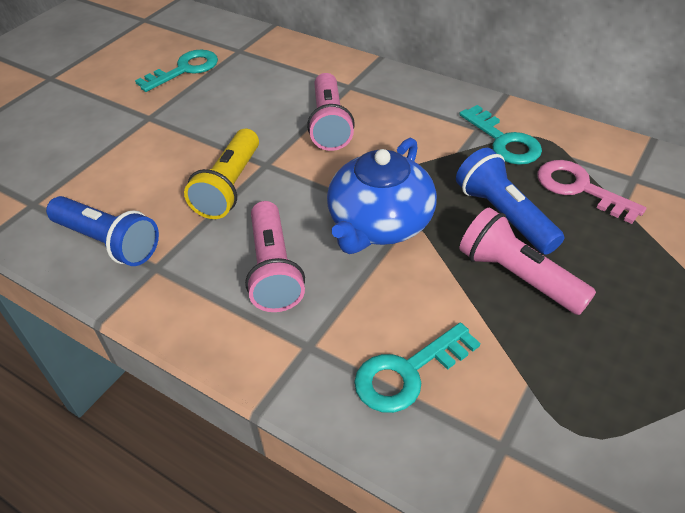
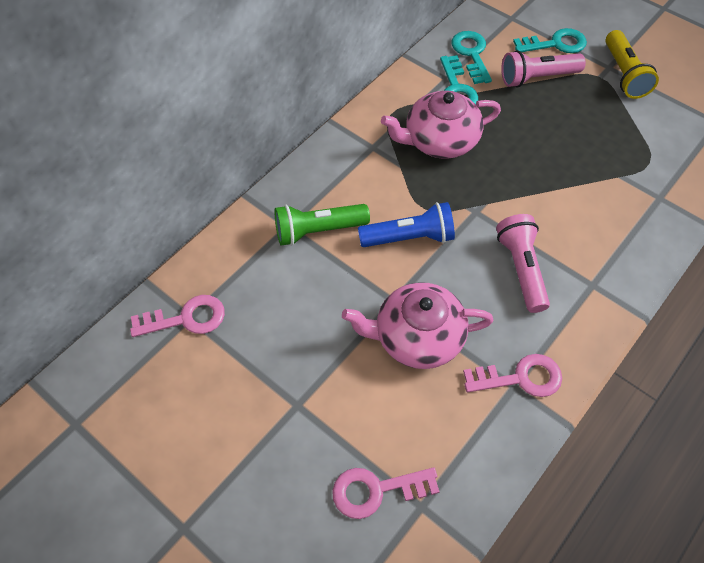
blue flashlight: [46,196,159,266] [456,148,564,255] = 2 -> [358,202,455,247] = 1
blue teapot: [327,138,437,254] = 1 -> none = 0
green flashlight: none = 0 -> [274,204,370,246] = 1
pink flashlight: [245,201,305,312] [307,73,355,151] [460,207,596,315] = 3 -> [496,214,550,313] [501,50,586,87] = 2
pink key: [537,160,646,224] = 1 -> [130,295,225,337] [332,467,440,519] [463,354,562,397] = 3
pink teapot: none = 0 -> [342,282,494,369] [381,90,501,159] = 2

